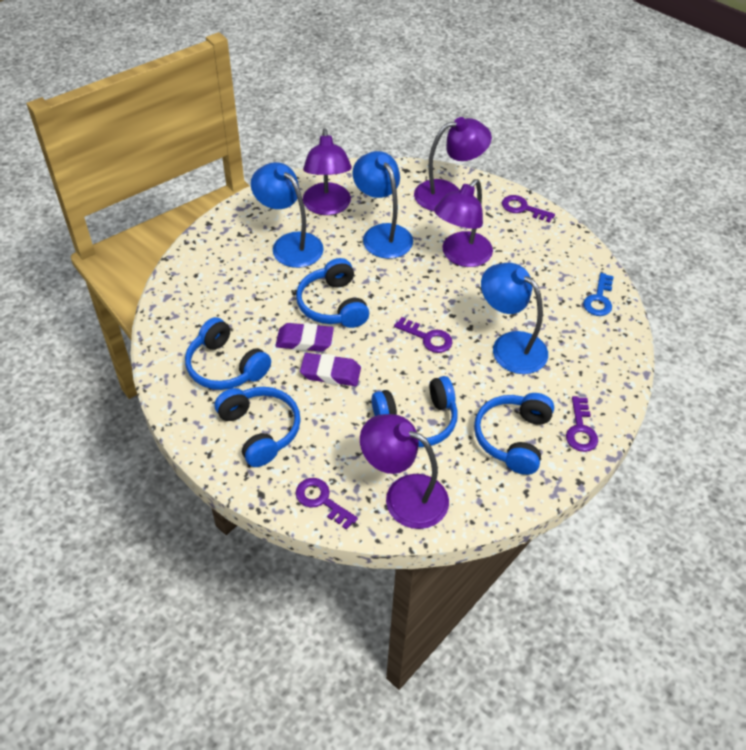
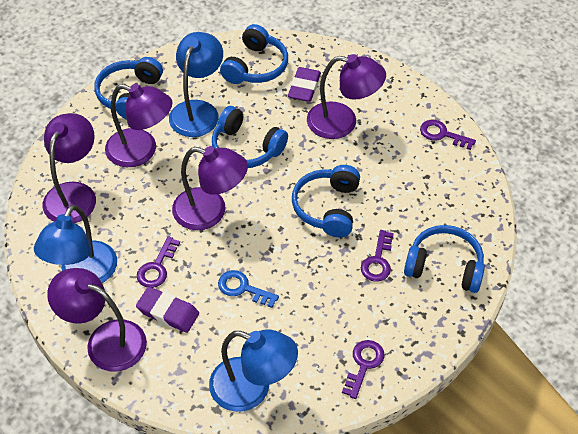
purple lamp: [303,128,352,215] [360,414,449,529] [414,117,492,211] [434,179,493,267] = 4 -> [43,113,96,223] [47,268,147,372] [105,84,172,167] [172,146,248,230] [307,54,386,139] = 5

